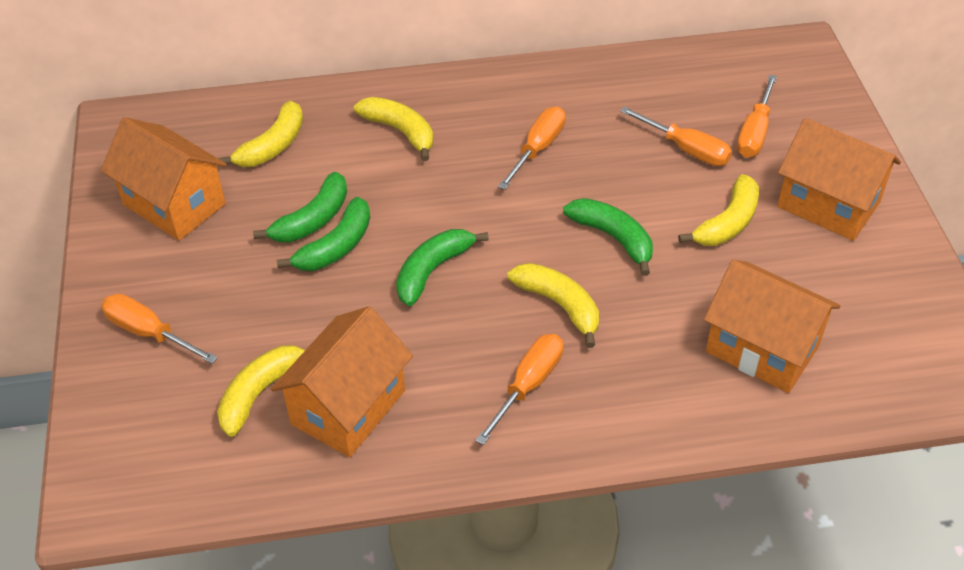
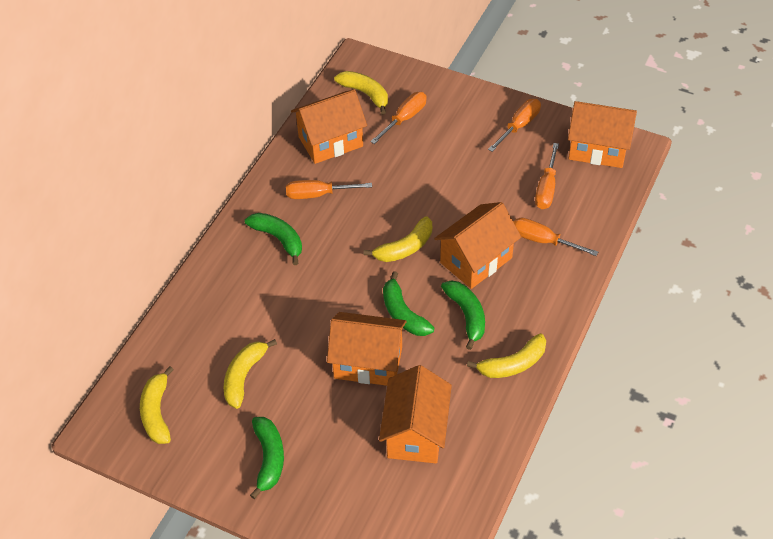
orange house: [101,117,226,241] [271,306,413,457] [704,260,840,393] [777,118,901,241] = 4 -> [291,89,367,164] [327,312,407,386] [379,365,452,463] [434,202,521,289] [568,101,637,168] = 5

